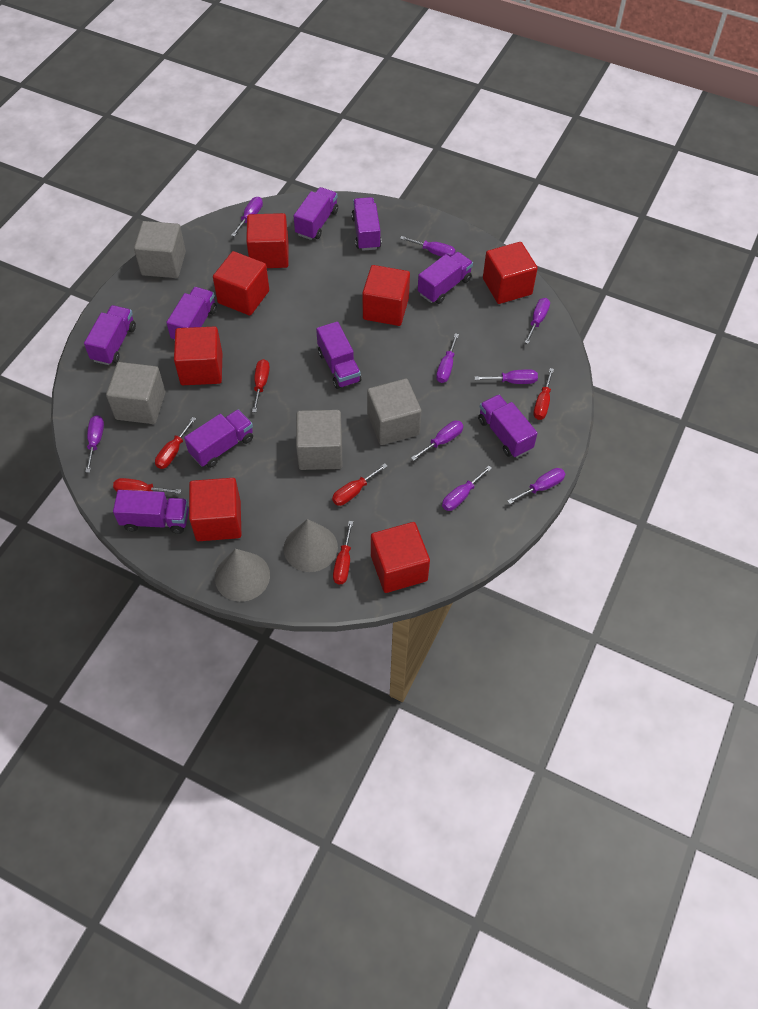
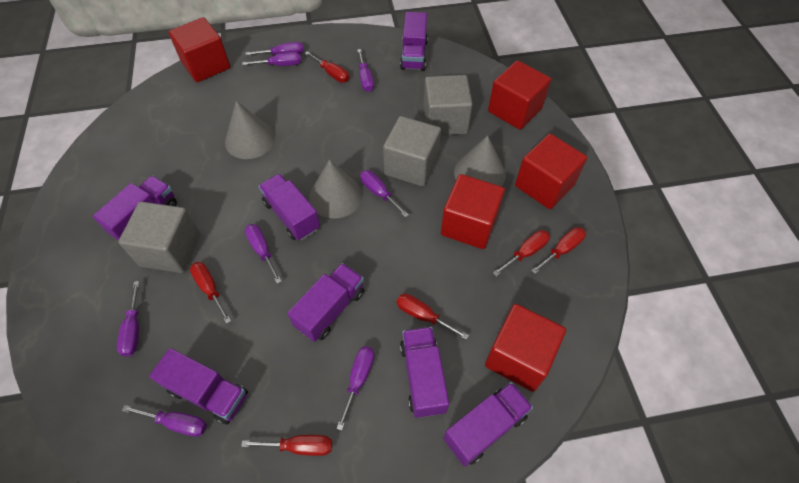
grey cone: [215,549,270,602] [284,519,338,572] = 2 -> [225,101,275,159] [309,159,362,219] [454,135,506,186] = 3
grey cube: [106,362,165,424] [134,221,186,278] [296,410,342,470] [367,379,421,445] = 4 -> [118,202,200,273] [383,116,441,187] [423,75,473,135] = 3
purple screwdriver: [85,415,104,472] [231,197,263,237] [400,236,456,257] [411,420,463,461] [436,333,459,383] [442,466,492,511] [474,369,538,384] [507,468,565,504] [524,298,550,344] = 9 -> [117,281,139,356] [122,405,207,437] [242,52,301,66] [245,224,282,284] [246,42,304,55] [336,346,374,431] [357,49,374,92] [360,170,409,218] = 8
purple truck: [84,305,136,365] [113,490,189,534] [166,287,217,341] [184,409,253,468] [294,187,338,240] [316,321,361,389] [351,197,381,251] [418,252,473,304] [478,395,538,458] = 9 -> [93,176,177,241] [149,348,248,425] [259,174,320,240] [288,263,364,342] [400,12,428,71] [400,327,449,418] [443,382,533,467] = 7
red cube: [174,327,222,385] [189,478,241,541] [213,251,269,316] [246,213,289,268] [362,265,410,326] [371,522,430,593] [483,242,538,304] = 7 -> [168,17,230,82] [441,174,505,249] [485,304,566,392] [488,60,551,130] [515,134,587,209] = 5

